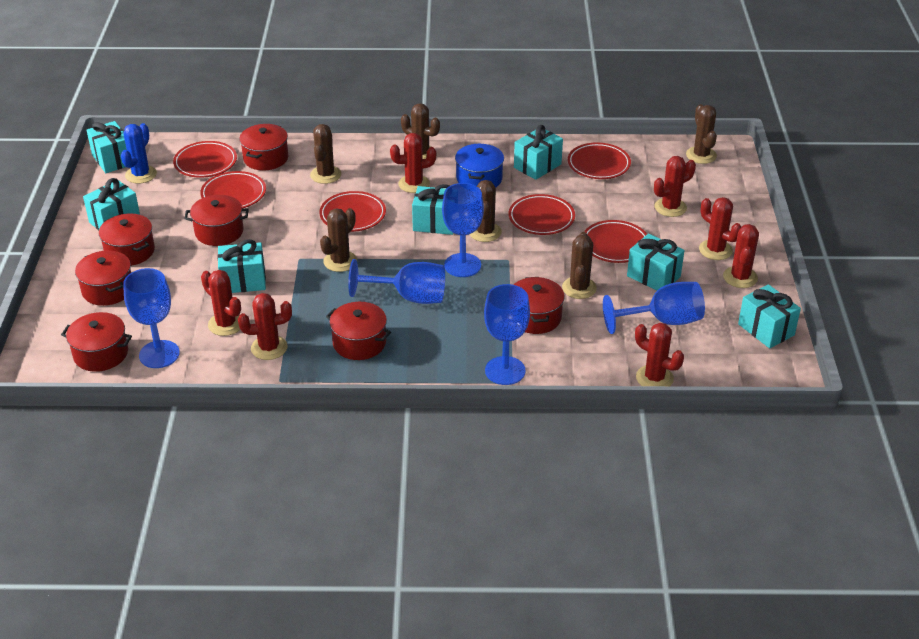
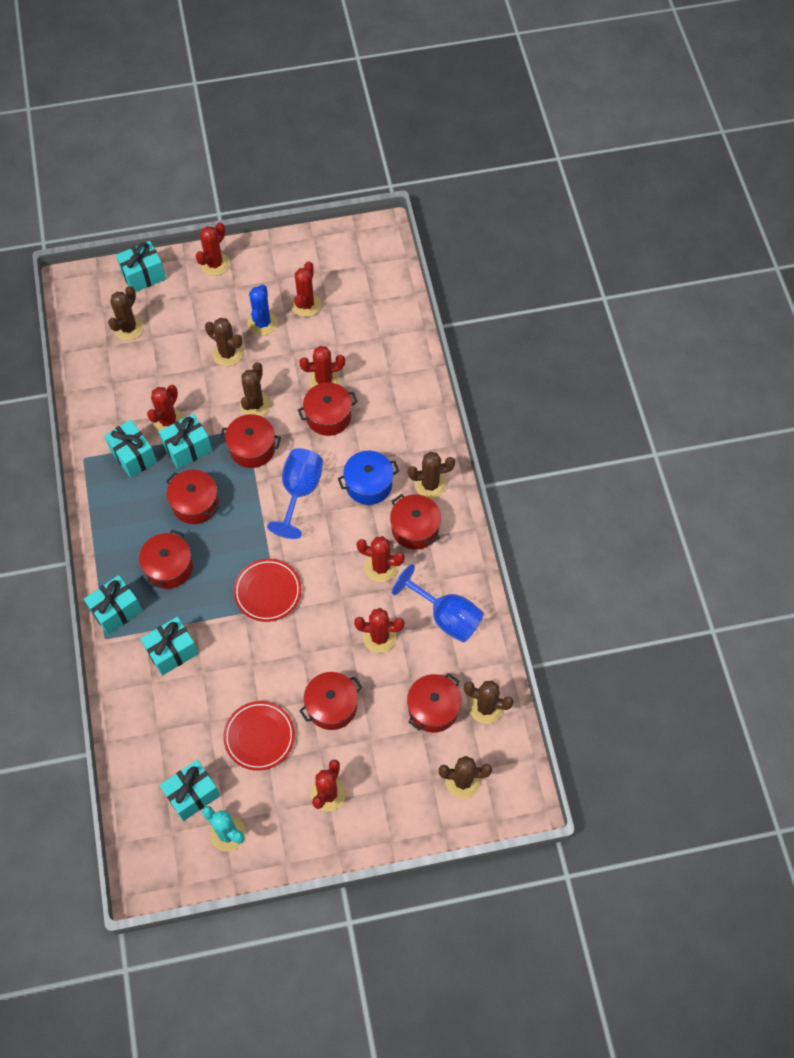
blue goblet: [123,268,180,368] [348,259,445,304] [442,183,484,277] [484,284,530,385] [603,282,705,334] = 5 -> [267,448,323,539] [392,564,484,643] = 2
red plate: [173,141,237,178] [200,171,266,209] [319,191,386,232] [509,194,575,235] [568,142,631,179] [584,220,647,263] = 6 -> [223,701,295,771] [233,559,301,622] = 2
turquoise cactus: none = 0 -> [202,806,246,852] = 1
turquoise gift: [83,178,140,230] [87,121,127,173] [217,239,266,293] [412,184,454,235] [514,125,563,180] [627,234,685,290] [738,284,801,348] = 7 -> [84,575,143,635] [104,420,157,478] [116,241,166,292] [140,617,199,676] [159,413,212,469] [160,760,220,821] = 6

